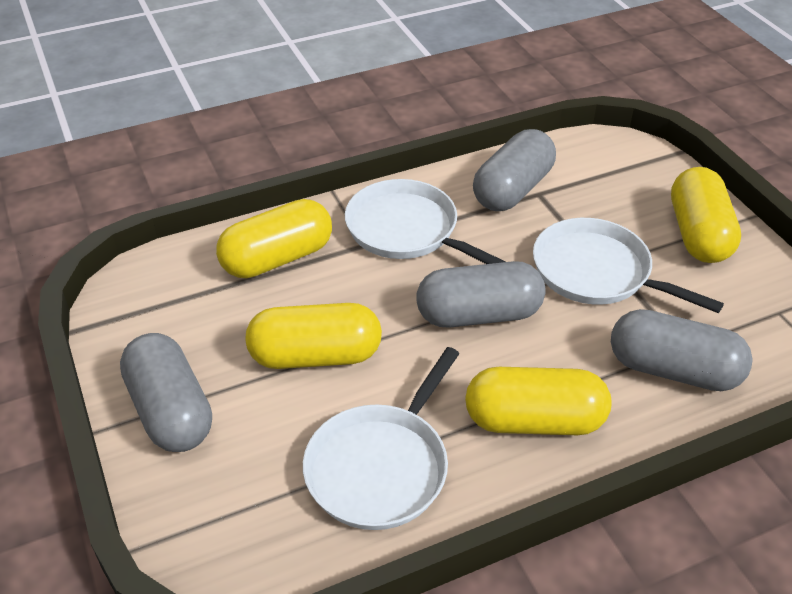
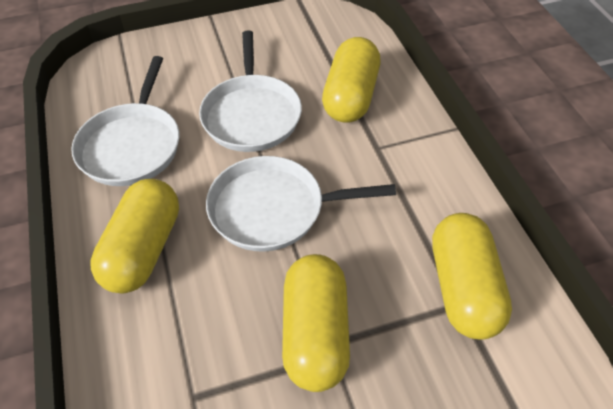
grey capsule: [120,333,212,452] [417,261,546,328] [473,129,556,211] [611,309,753,391] = 4 -> none = 0

